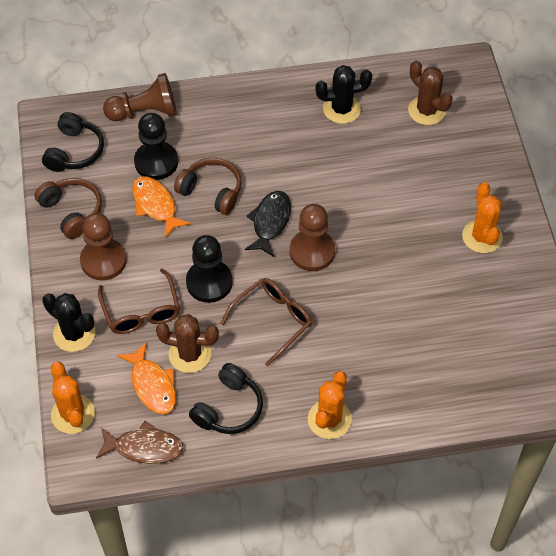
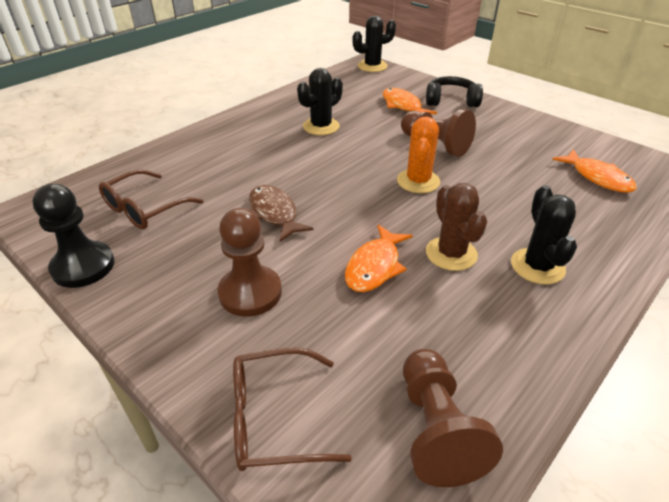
black cactus: [42,293,95,352] [315,65,372,124] = 2 -> [297,68,343,135] [352,16,396,72] [511,185,577,284] = 3
black fish: [245,191,291,257] = 1 -> none = 0
black headphones: [42,112,104,172] [189,363,263,434] = 2 -> [426,76,483,107] = 1
black pawn: [134,113,178,180] [186,235,233,303] = 2 -> [32,184,115,288] = 1
brown cactus: [156,314,219,373] [408,60,453,125] = 2 -> [426,183,487,271] = 1
brown headphones: [35,178,102,239] [174,157,242,215] = 2 -> none = 0
orange cactus: [51,361,95,434] [308,371,352,439] [462,182,503,253] = 3 -> [397,117,440,193] = 1
orange fish: [117,342,176,414] [132,176,191,238] = 2 -> [345,225,413,292] [383,88,437,114] [552,149,637,193] = 3

